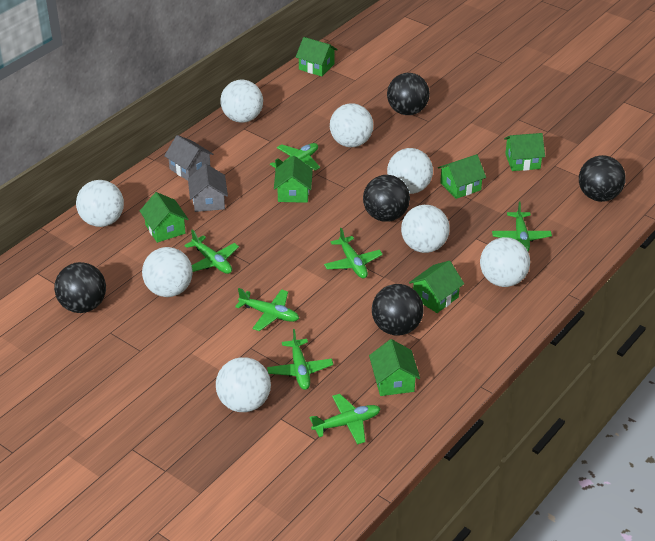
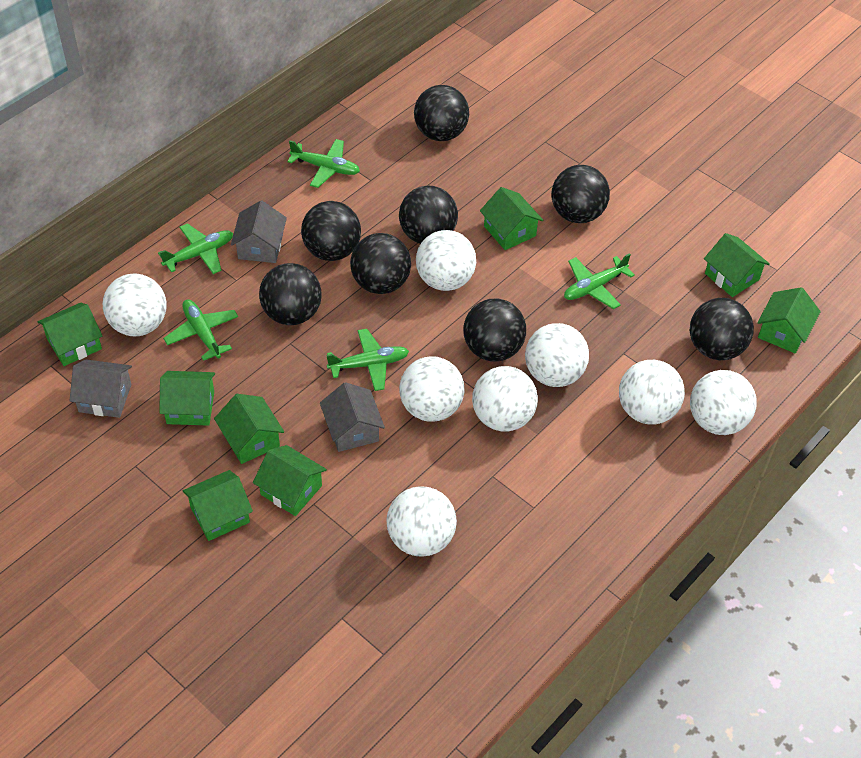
black ball: [54,262,106,313] [363,175,410,222] [372,284,424,336] [387,73,430,115] [579,155,626,202] = 5 -> [259,263,322,325] [301,201,361,261] [350,233,411,294] [399,186,458,244] [414,85,469,141] [463,299,526,361] [551,165,610,223] [690,298,754,360] = 8
green house: [140,192,189,243] [274,156,313,203] [296,37,338,76] [369,339,420,396] [409,261,464,313] [438,154,486,199] [504,133,545,171] = 7 -> [38,303,102,366] [159,371,215,426] [183,470,253,541] [214,394,284,464] [253,445,327,516] [480,187,543,250] [704,233,770,297] [757,287,821,353] = 8
green plane: [184,229,239,274] [235,288,299,331] [267,329,333,390] [270,143,320,171] [310,394,381,444] [324,228,383,279] [492,202,552,251] = 7 -> [158,223,233,274] [163,299,238,361] [287,139,360,188] [326,329,409,391] [564,253,635,309] = 5
grey house: [164,135,214,181] [188,164,228,212] = 2 -> [69,359,132,418] [231,201,287,263] [320,382,385,452] = 3

